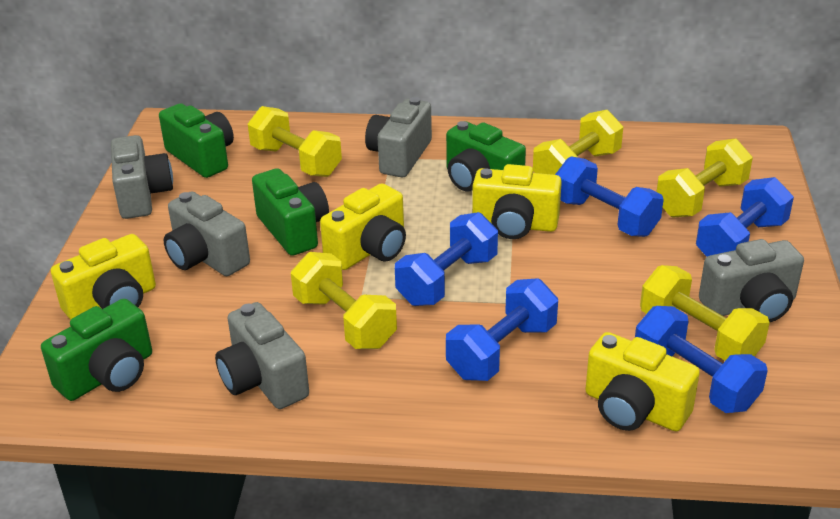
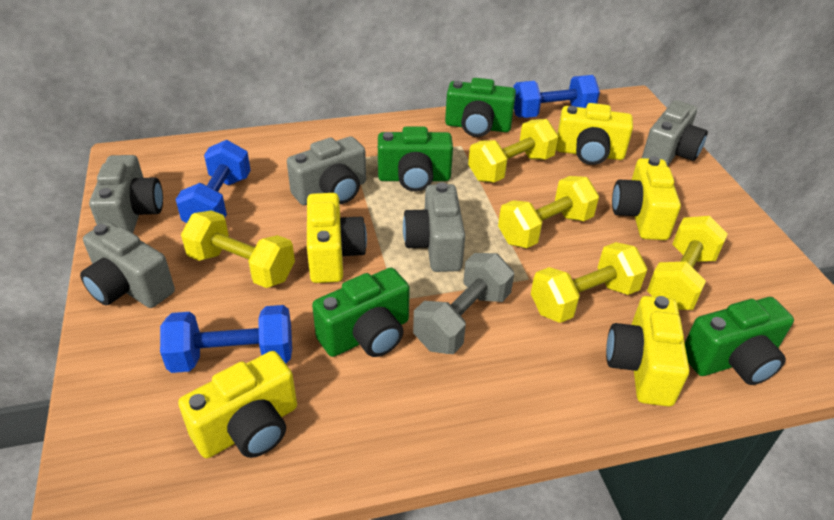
blue dumbbell: [395,212,498,306] [446,278,558,381] [555,156,664,237] [635,306,768,413] [696,177,794,257] = 5 -> [160,305,292,373] [175,140,251,223] [513,75,600,118] = 3
grey dumbbell: none = 0 -> [413,253,514,354] = 1
yellow camera: [51,234,156,320] [320,183,406,270] [472,164,562,239] [585,332,700,431] = 4 -> [178,351,297,458] [307,193,367,283] [556,103,633,165] [606,296,689,407] [612,157,681,240] = 5

